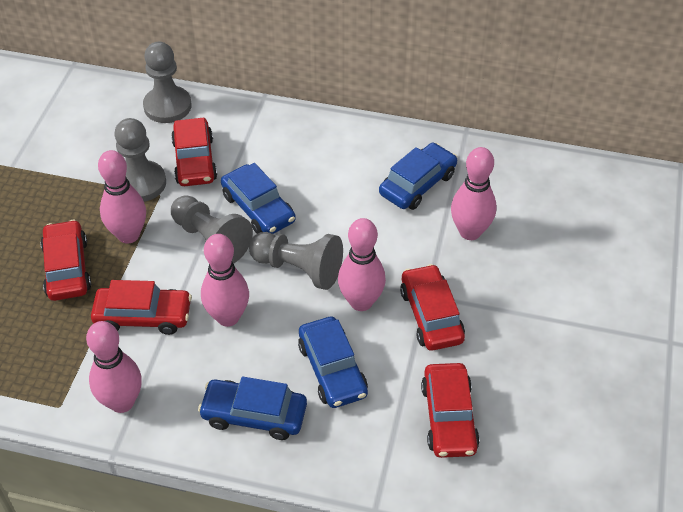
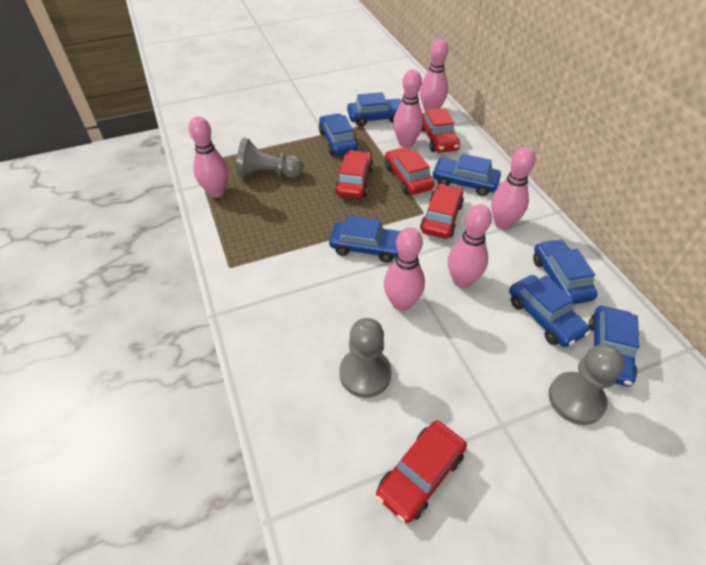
blue car: [198,377,307,440] [221,163,296,234] [298,317,368,408] [379,143,457,210] = 4 -> [319,113,358,156] [329,215,401,263] [347,92,402,127] [432,154,501,196] [509,275,590,347] [533,239,598,305] [589,306,640,386] = 7
grey pawn: [114,118,166,202] [143,42,192,123] [171,195,253,264] [249,232,343,290] = 4 -> [236,138,303,178] [339,318,392,398] [549,344,625,425] = 3
pink bowling pin: [86,321,142,413] [98,150,146,243] [201,234,249,327] [338,218,386,311] [451,147,496,240] = 5 -> [189,116,228,198] [384,227,425,311] [393,70,423,148] [420,39,448,113] [448,204,492,288] [491,147,535,230] = 6

